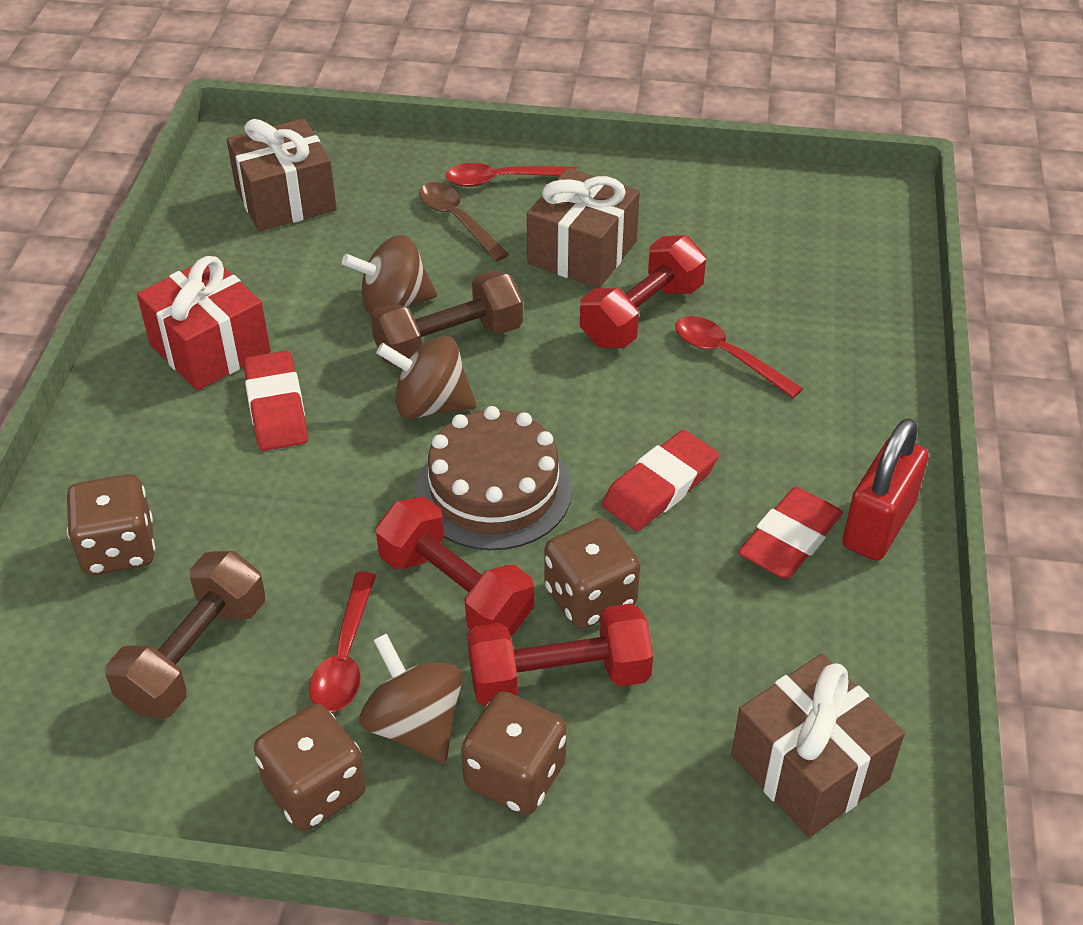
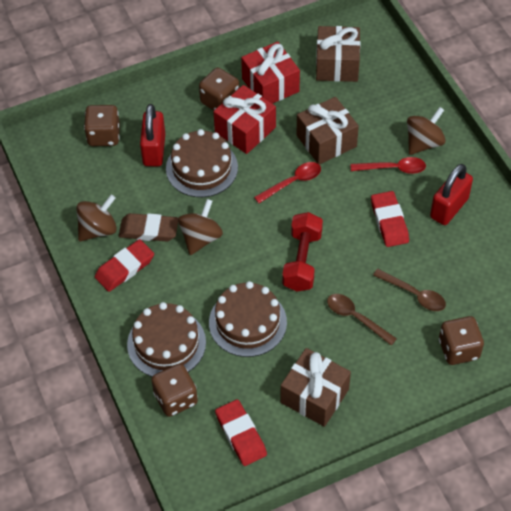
brown cake: [416,406,572,550] = 1 -> [127,302,206,377] [166,129,238,197] [209,281,287,357] = 3
brown dumbbell: [105,551,265,719] [371,270,523,368] = 2 -> none = 0
brown eraser: none = 0 -> [119,213,178,242] = 1
brown spoon: [419,182,509,261] = 1 -> [327,294,397,345] [373,269,446,311] = 2
red dumbbell: [375,497,534,635] [467,603,653,707] [580,235,706,348] = 3 -> [282,212,323,292] = 1
red gift: [137,256,271,391] = 1 -> [213,85,276,154] [241,42,300,104] = 2
red padlock: [843,418,929,561] = 1 -> [140,104,165,166] [430,164,473,225] = 2
red spoon: [309,572,376,712] [446,163,576,187] [675,316,803,398] = 3 -> [254,162,321,203] [350,157,426,174] = 2

